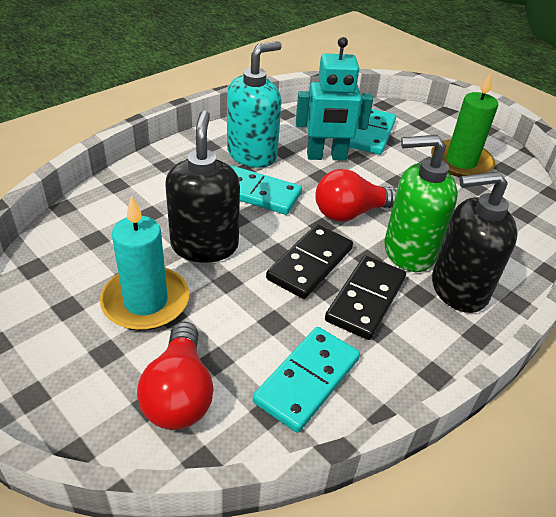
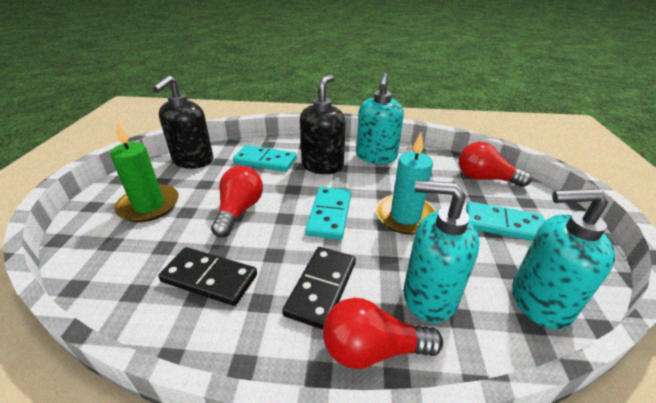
green soap dispenser: [384,135,458,272] = 1 -> none = 0
red light bulb: [137,322,214,430] [315,169,397,222] = 2 -> [211,166,263,237] [323,298,443,369] [459,142,532,187] = 3
turquoise robot: [296,37,373,161] = 1 -> none = 0
turquoise soap dispenser: [227,41,282,168] = 1 -> [356,73,404,164] [404,180,480,323] [512,189,615,329] = 3

